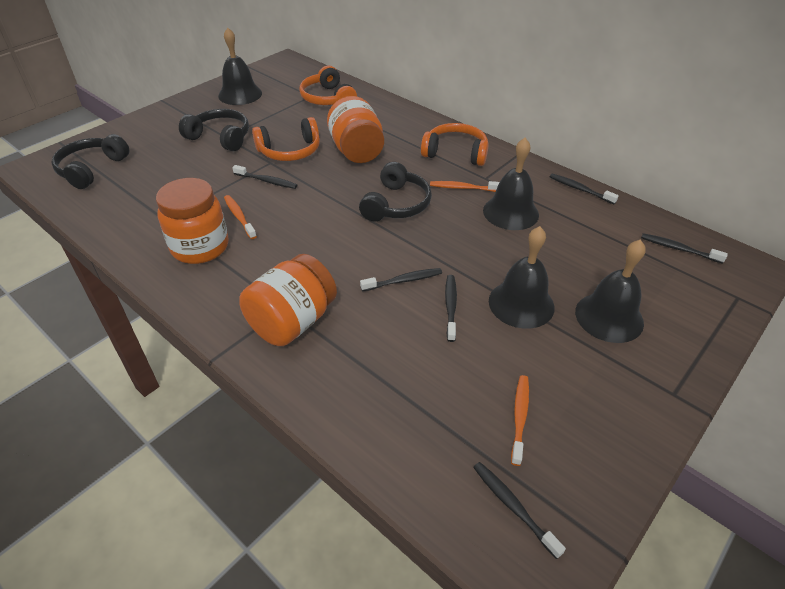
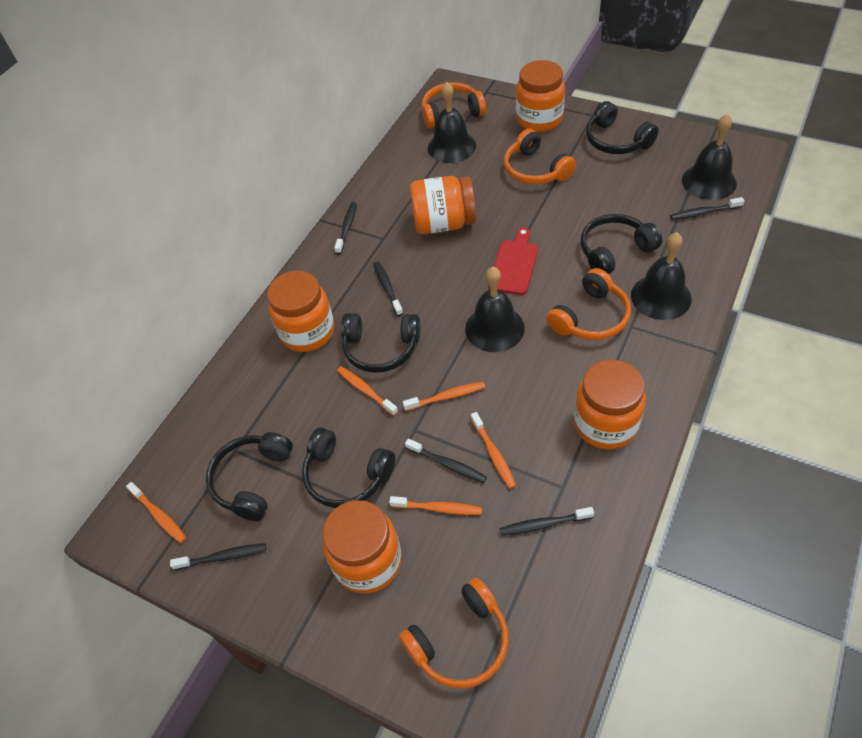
black headphones: [51,134,130,189] [179,109,249,151] [359,162,432,222] = 3 -> [206,432,293,521] [302,427,395,508] [341,313,420,373] [581,214,662,274] [586,101,659,154] = 5
orange headphones: [252,117,320,161] [299,66,357,105] [421,123,489,166] = 3 -> [399,578,509,688] [422,83,486,129] [504,129,576,185] [547,268,631,340] = 4
orange jar: [156,178,228,264] [239,254,337,346] [327,96,384,163] = 3 -> [267,271,334,352] [323,500,402,594] [410,176,476,234] [516,60,565,132] [574,360,646,449] = 5
orange toothbrush: [224,195,257,239] [430,181,499,192] [511,375,529,466] = 3 -> [126,482,187,543] [337,366,398,416] [389,496,482,515] [403,382,485,411] [471,412,516,489] = 5
red cutting board: none = 0 -> [488,228,538,295] = 1

